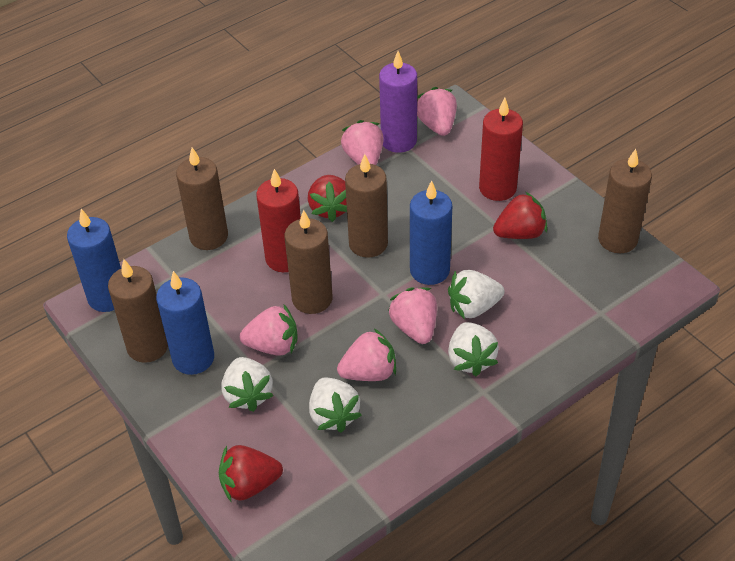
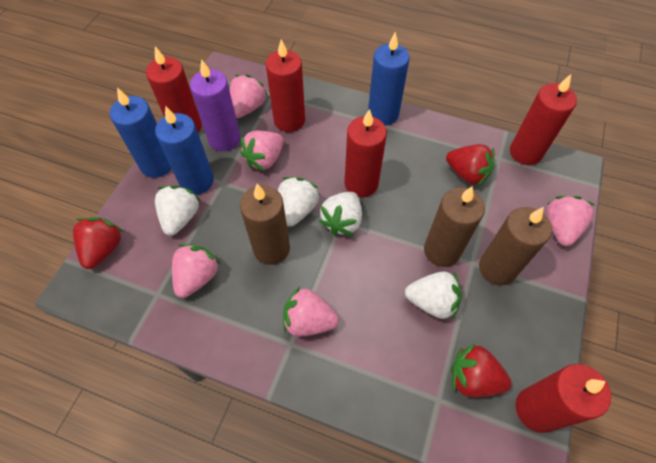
brown candle: [108,259,168,363] [176,147,228,250] [285,210,333,314] [345,154,388,258] [598,149,652,253] = 5 -> [240,184,290,265] [424,186,485,267] [479,207,552,285] = 3
red candle: [256,169,301,272] [479,98,523,201] = 2 -> [146,46,202,133] [266,39,305,132] [344,109,387,198] [510,74,577,165] [515,364,611,433] = 5

